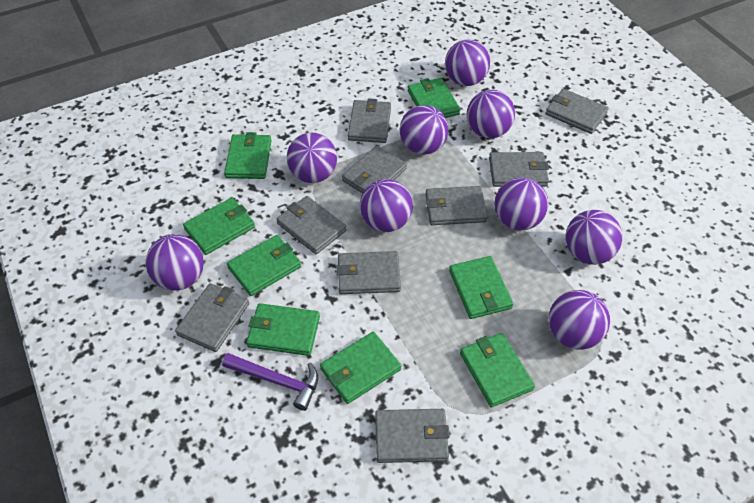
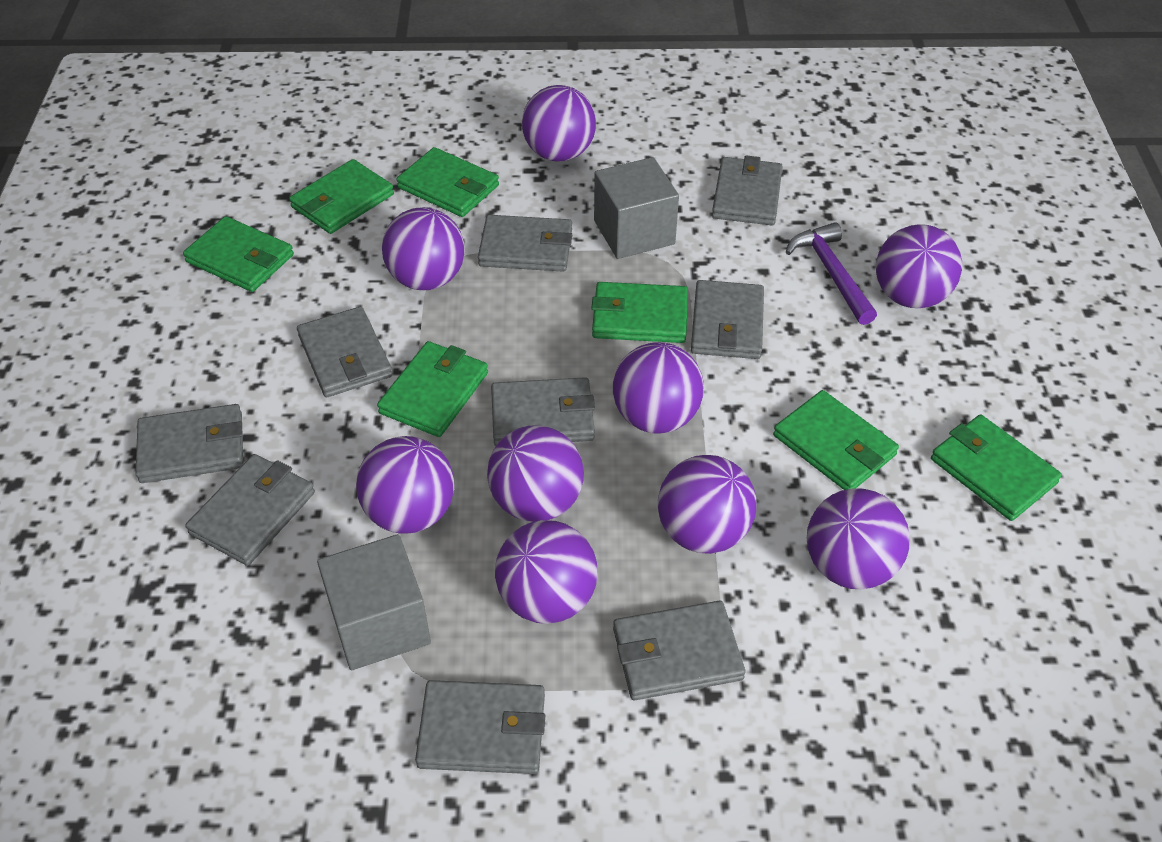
green wallet: [183,197,255,255] [224,132,272,179] [227,235,301,296] [246,303,320,356] [320,332,401,404] [408,78,460,118] [449,256,514,319] [460,333,535,407] = 8 -> [183,216,294,292] [289,159,394,234] [377,341,488,437] [396,147,499,217] [591,282,688,343] [773,390,899,490] [931,414,1062,521] = 7
grey cube: none = 0 -> [317,534,431,670] [594,157,679,259] = 2

